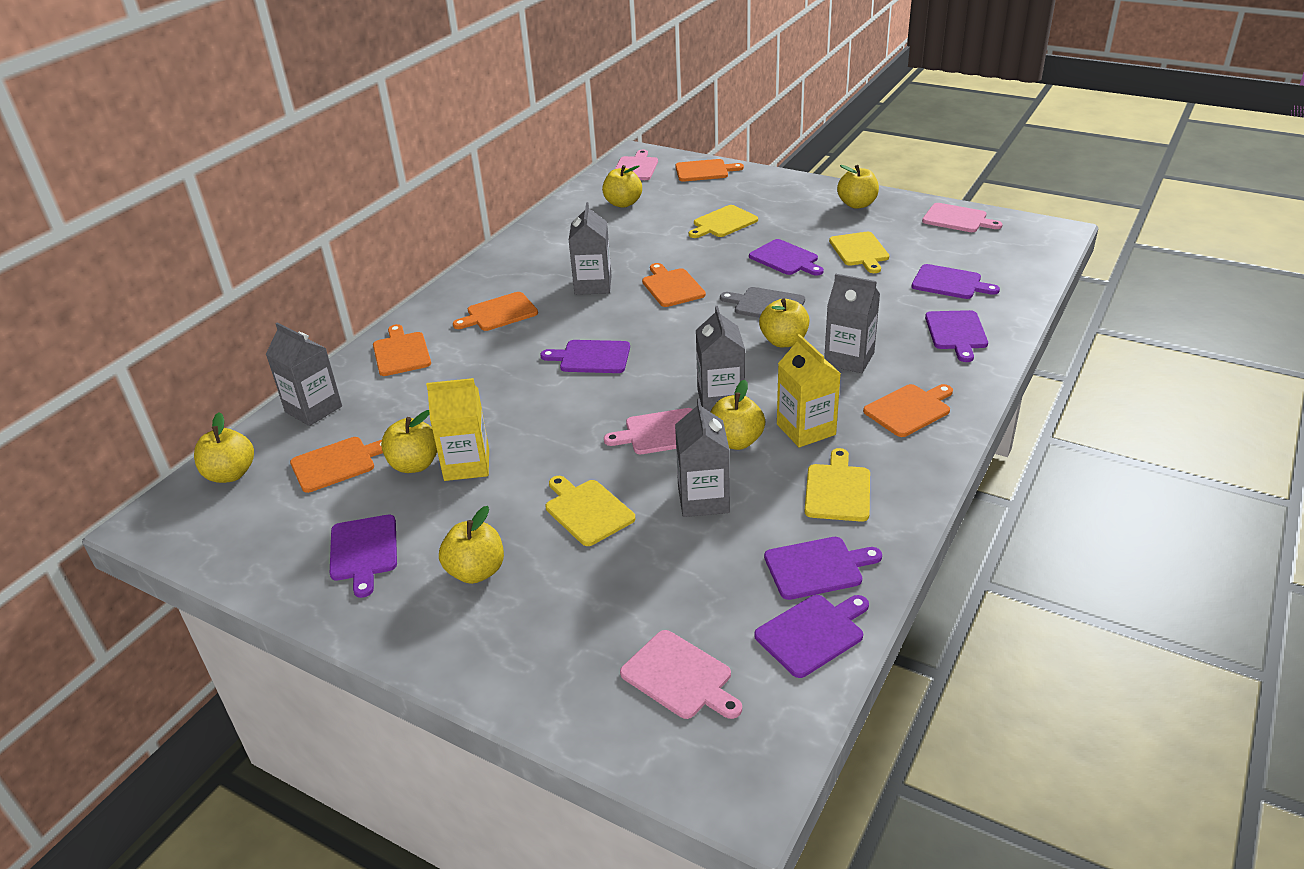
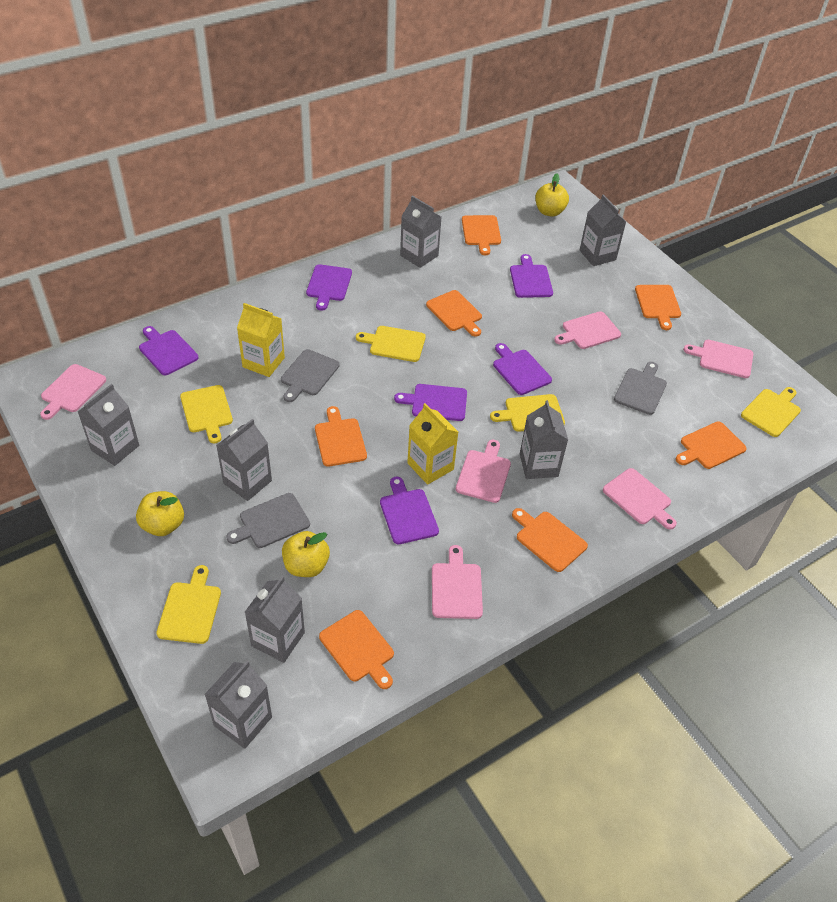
grey carton: [266,322,342,426] [569,202,612,295] [675,399,730,517] [696,306,745,412] [824,274,880,373] = 5 -> [78,384,139,466] [204,661,272,749] [216,419,272,501] [245,576,305,663] [400,196,441,268] [520,400,568,479] [580,194,626,266] = 7
grey cutting board: [720,287,805,318] = 1 -> [226,493,310,548] [281,349,340,402] [614,362,667,415] = 3
orange cutting board: [290,437,383,493] [373,324,431,376] [453,292,538,331] [642,263,706,307] [675,159,744,182] [863,384,953,437] = 6 -> [315,406,367,467] [319,610,394,689] [426,290,482,337] [462,215,501,255] [512,508,588,572] [635,285,681,330] [676,421,747,469] = 7
pink cutting board: [604,408,693,454] [615,150,658,180] [620,630,742,719] [922,203,1003,232] = 4 -> [40,364,106,420] [432,545,483,619] [456,440,511,503] [554,311,621,349] [603,468,677,529] [683,340,753,378] = 6
purple cutting board: [330,515,397,598] [540,340,630,373] [749,239,824,276] [754,595,869,678] [764,537,882,600] [912,264,1000,299] [925,310,988,362] = 7 -> [139,326,198,375] [306,264,352,311] [380,477,439,544] [394,384,467,421] [493,343,552,395] [510,254,553,298] = 6
yellow apple: [194,412,254,483] [381,410,437,473] [439,506,504,584] [602,165,642,208] [711,380,765,450] [759,298,809,347] [837,165,879,209] = 7 -> [136,491,184,536] [282,531,330,577] [535,173,569,217] = 3
yellow cutting board: [546,476,636,546] [689,205,758,238] [805,448,870,522] [829,232,890,273] = 4 -> [156,565,221,644] [180,385,233,443] [356,326,426,362] [490,394,565,432] [741,387,801,437] = 5

